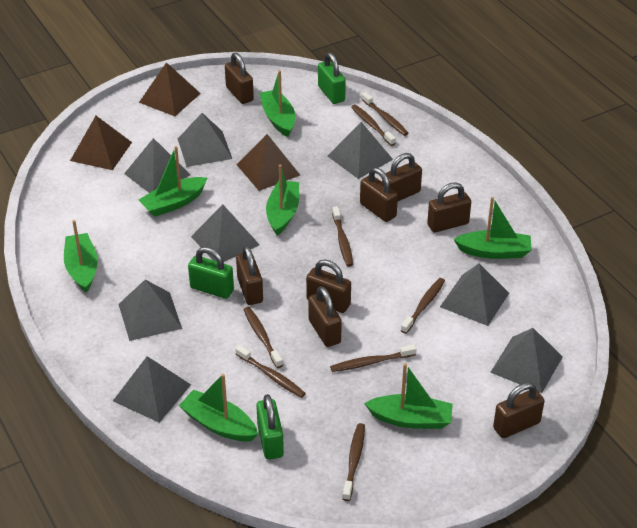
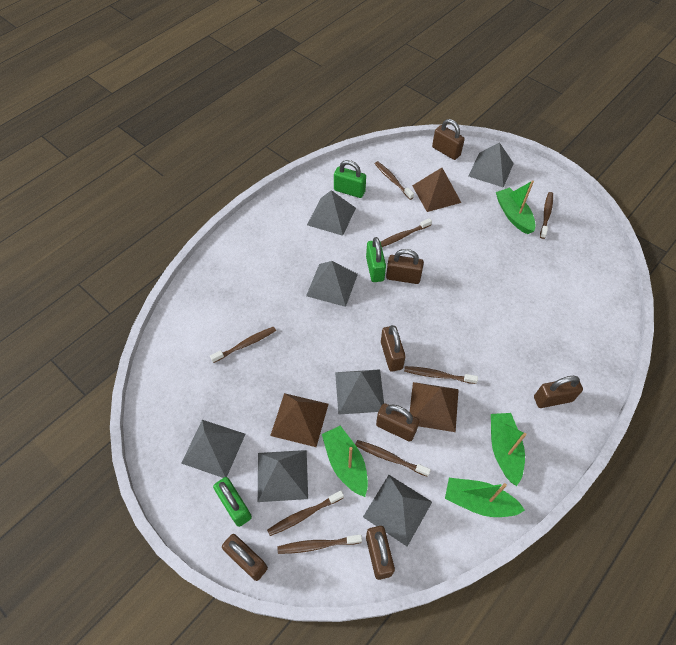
brown padlock: [225,53,254,104] [236,245,263,305] [306,260,351,313] [308,286,342,347] [360,167,398,222] [382,153,422,201] [427,182,471,233] [493,382,545,438] = 8 -> [222,534,268,581] [366,526,395,580] [376,403,419,442] [381,325,406,372] [386,249,424,284] [432,119,465,160] [534,376,583,408] = 7
green boat: [64,220,98,293] [139,146,207,217] [179,374,258,442] [260,70,295,137] [266,165,299,235] [364,363,453,429] [454,197,532,259] = 7 -> [322,425,368,497] [445,478,525,517] [491,413,526,486] [496,180,536,234] = 4
grey pyramid: [113,356,191,423] [118,280,182,341] [124,138,190,193] [178,113,232,167] [191,204,260,262] [328,122,393,179] [440,263,509,326] [490,328,563,393] = 8 -> [181,420,245,478] [258,450,308,502] [306,261,358,307] [307,190,356,236] [335,369,384,415] [363,475,432,547] [469,142,514,188] = 7

